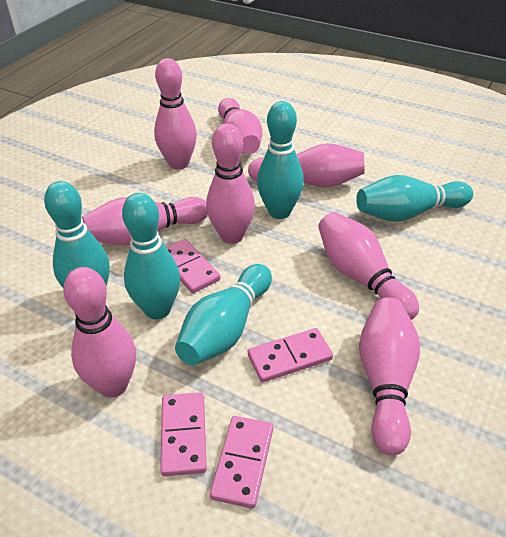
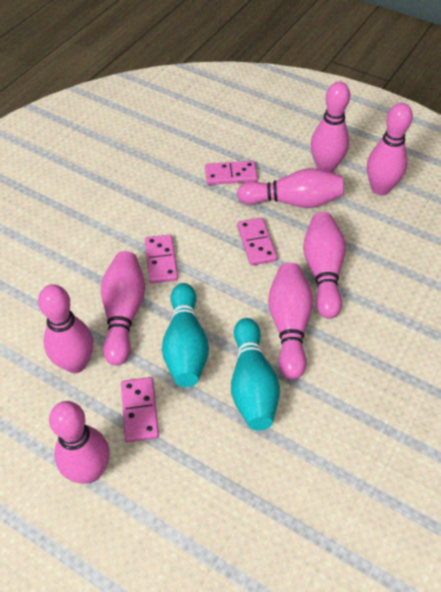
turquoise bowling pin: [44,181,110,289] [122,193,180,319] [175,264,272,365] [257,101,304,219] [356,175,473,222] = 5 -> [162,283,209,387] [231,318,280,431] = 2

